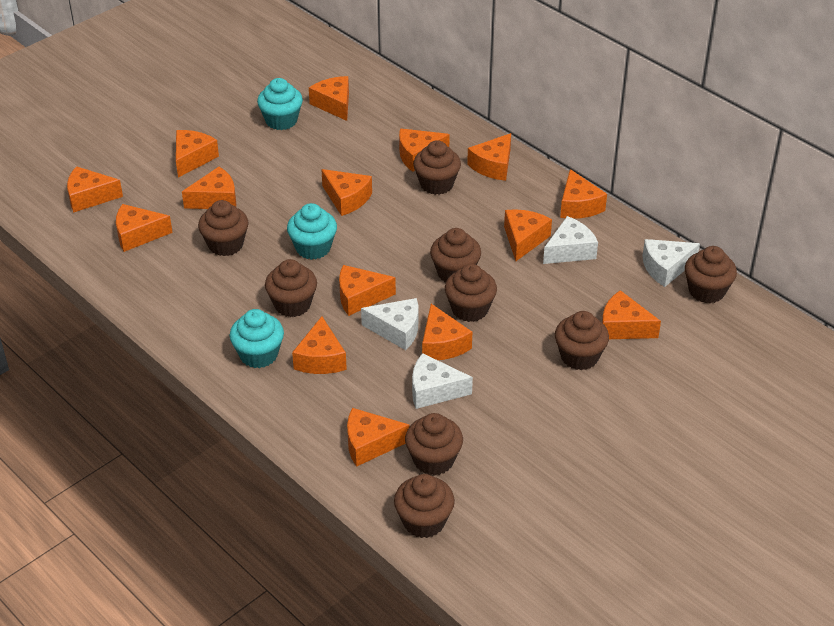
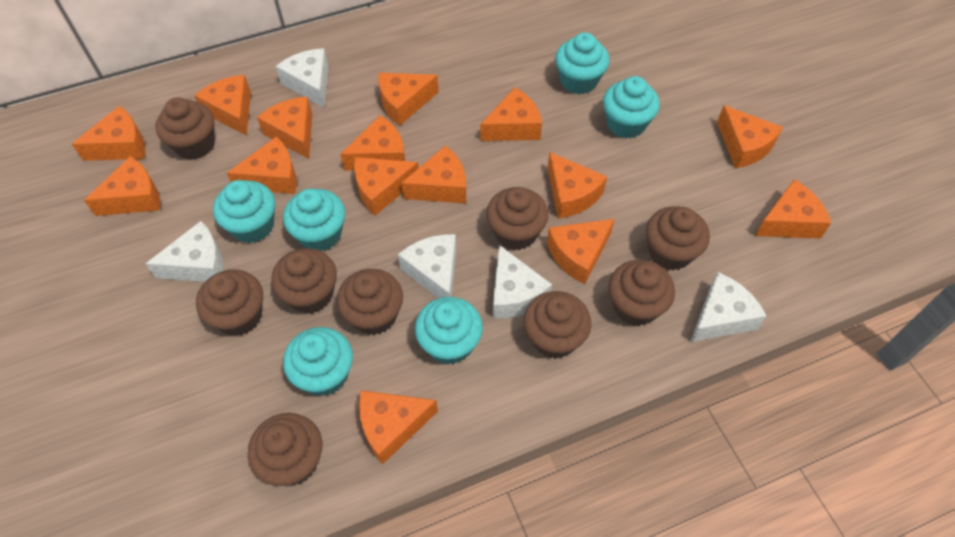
turquoise cupcake: [230,309,284,368] [257,78,303,130] [287,203,337,260] = 3 -> [213,180,275,243] [283,189,345,251] [283,327,353,396] [415,297,483,365] [555,33,610,94] [603,76,660,138] = 6
white cheese: [361,298,418,350] [412,353,473,409] [543,216,598,264] [642,239,700,287] = 4 -> [145,221,224,282] [275,48,328,107] [398,234,456,298] [493,245,552,319] [690,272,767,342] = 5

